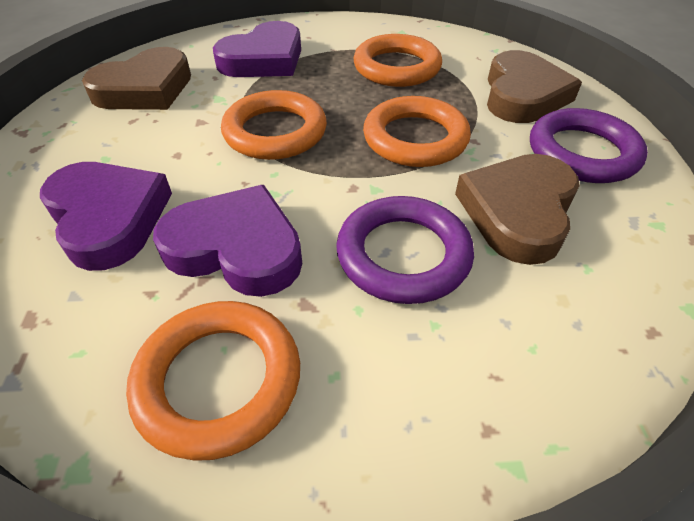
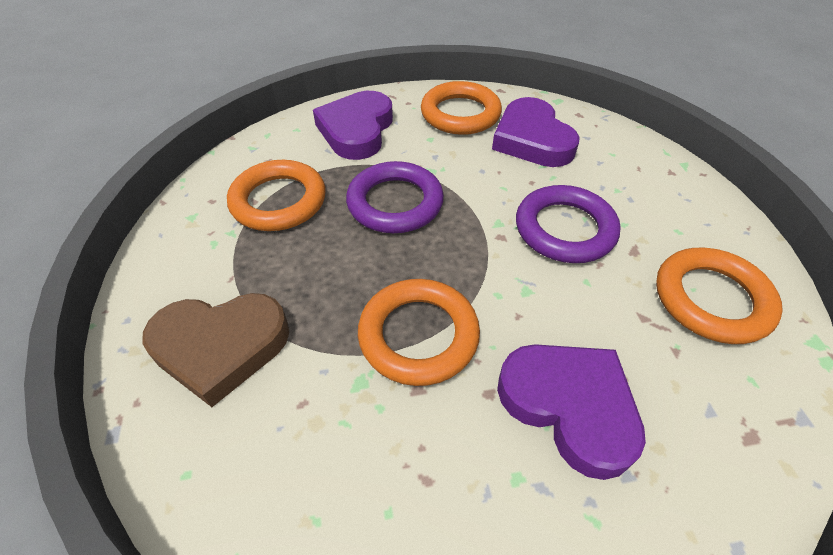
brown heart: [82,47,191,110] [455,154,580,265] [487,50,582,123] = 3 -> [143,293,289,407] = 1

